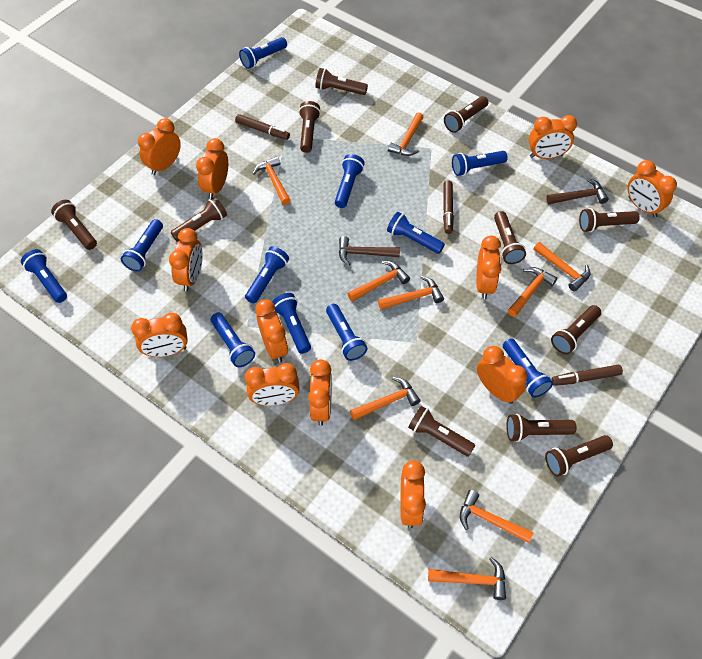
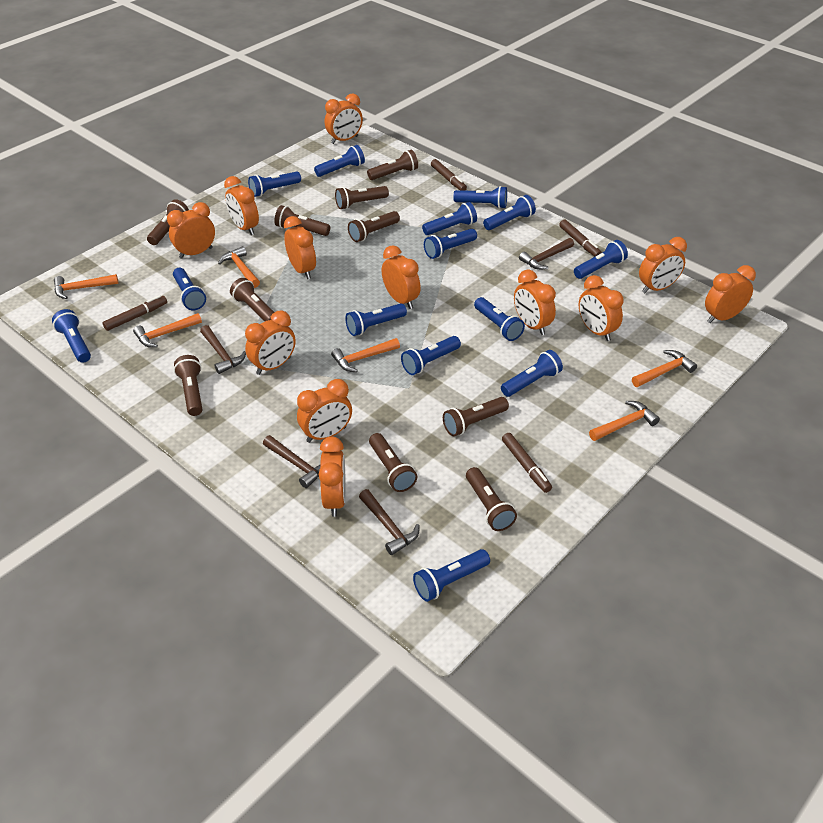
blue flashlight: [21,249,67,303] [121,219,163,271] [211,313,255,367] [239,37,287,69] [245,246,289,303] [272,293,311,354] [326,304,367,361] [335,154,365,208] [387,212,445,254] [452,151,508,176] [503,338,553,398] = 11 -> [52,309,91,363] [173,268,206,310] [248,172,301,197] [314,145,365,177] [345,303,407,336] [401,336,461,375] [413,549,490,602] [422,202,477,235] [424,229,477,259] [453,186,507,209] [474,297,525,341] [483,195,536,230] [501,350,563,397] [574,240,628,279] = 14
brown flashlight: [51,200,97,250] [171,197,227,242] [299,101,321,153] [315,68,368,95] [408,406,475,457] [444,96,489,133] [494,211,526,264] [506,414,576,442] [545,435,613,477] [551,305,601,354] [579,208,640,232] = 11 -> [147,199,189,245] [174,355,202,416] [230,278,274,321] [274,205,330,236] [335,186,389,209] [348,211,400,242] [367,150,418,180] [369,433,417,492] [443,397,509,436] [466,467,517,531] = 10
brown hammer: [339,236,400,265] [546,178,609,204] = 2 -> [200,325,246,374] [263,435,320,488] [359,489,419,555] [519,238,574,270] = 4
brown marker: [235,114,290,140] [443,180,454,234] [552,365,623,386] = 3 -> [103,295,167,331] [431,159,467,191] [502,433,552,493] [559,220,602,257] = 4
orange hammer: [253,156,291,205] [347,261,410,302] [350,377,420,420] [378,276,444,310] [388,112,424,156] [428,557,506,600] [460,490,534,543] [508,267,557,317] [533,242,590,292] = 9 -> [54,274,118,299] [133,313,202,348] [218,246,260,288] [331,338,400,372] [589,401,660,441] [632,350,697,387] = 6

